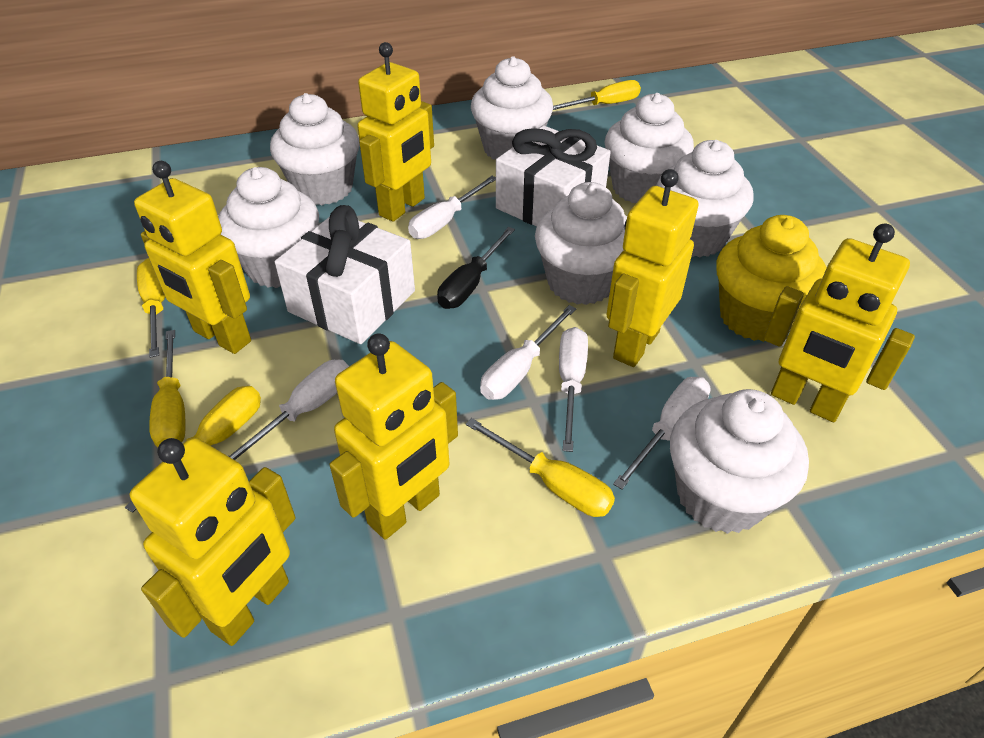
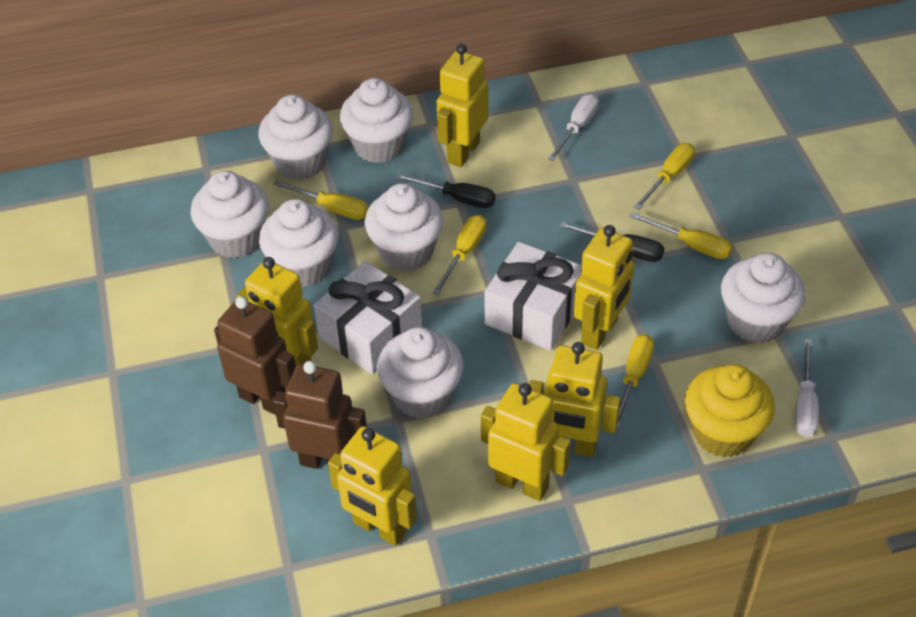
black screwdriver: [437,227,515,309] = 1 -> [396,173,496,208] [560,222,665,262] = 2
brown robot: none = 0 -> [214,296,296,415] [273,361,367,469] = 2
white screwdriver: [228,360,349,460] [408,176,496,239] [480,305,576,400] [559,327,588,452] [613,377,711,490] = 5 -> [548,94,599,161] [795,339,819,438] = 2

